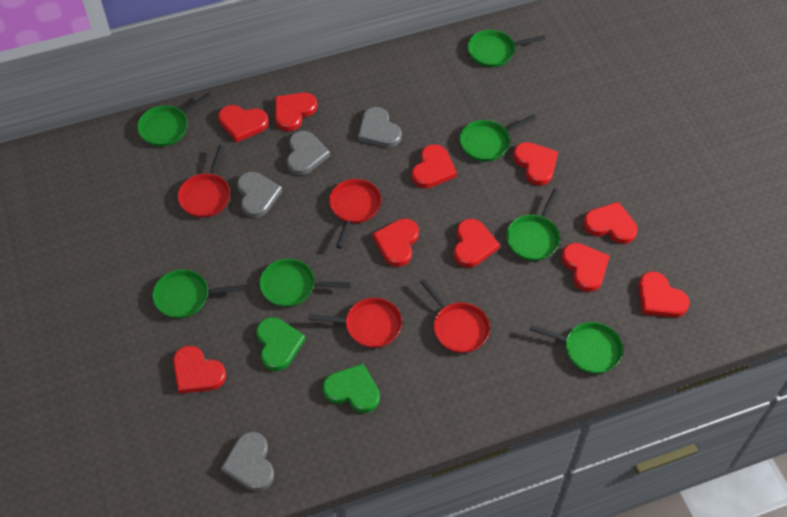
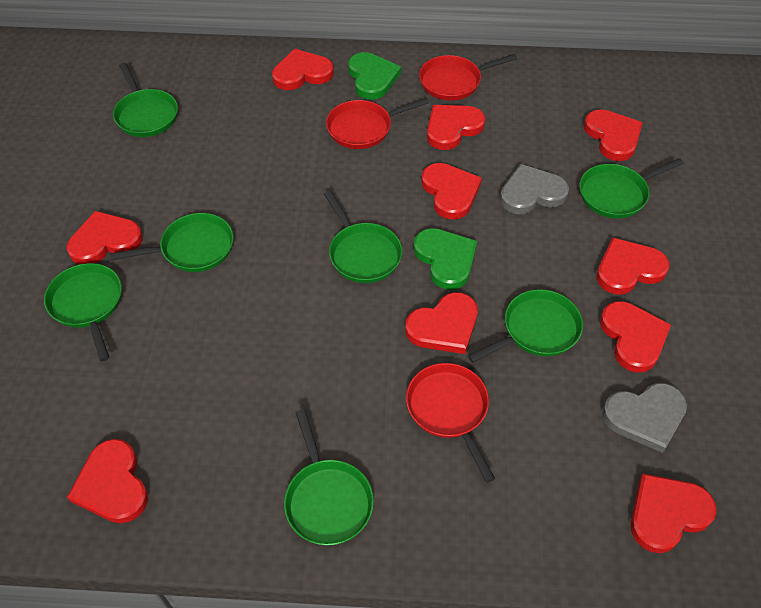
grey heart: [221,432,274,491] [237,172,282,218] [287,131,330,175] [358,107,402,148] = 4 -> [500,164,569,214] [602,383,687,453] = 2
red pan: [178,145,230,218] [309,298,402,348] [329,179,381,249] [420,278,490,353] = 4 -> [326,98,429,149] [406,363,495,483] [419,54,517,101] = 3

